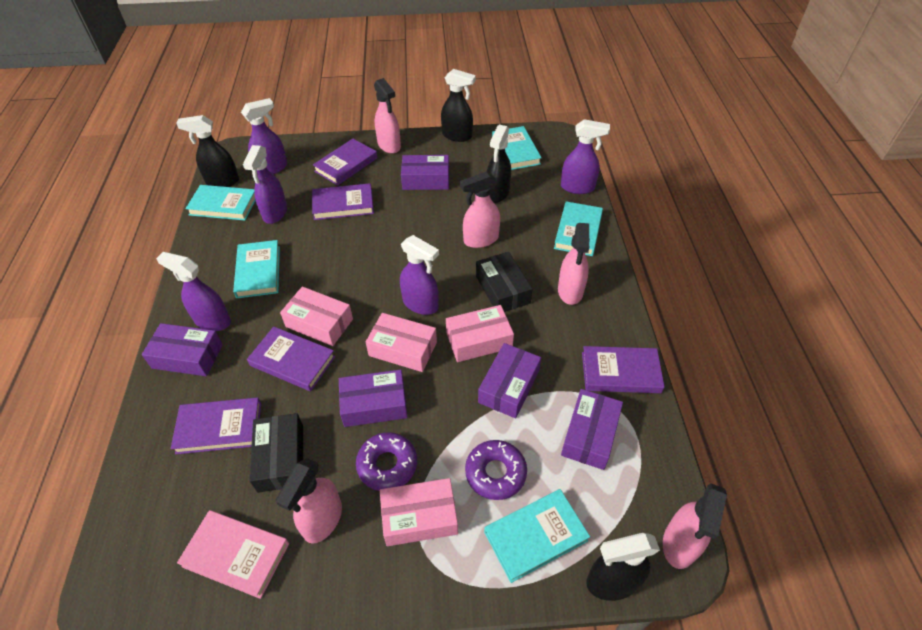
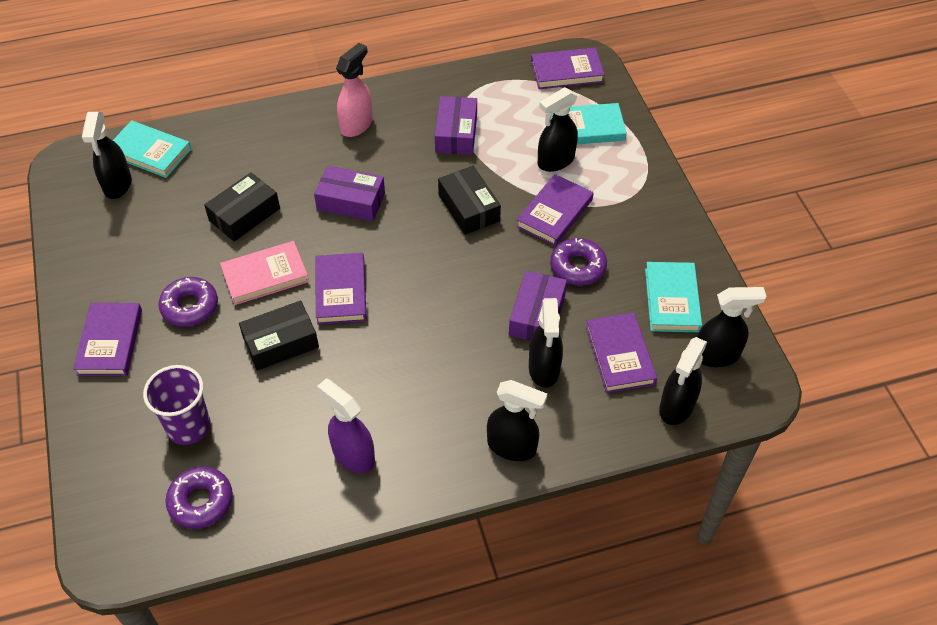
black box: [250,413,303,493] [476,252,532,312] = 2 -> [204,172,280,242] [239,300,319,371] [438,166,501,235] = 3
black spray bottle: [176,115,239,187] [441,69,476,142] [487,125,511,203] [586,533,660,601] = 4 -> [82,112,132,199] [487,380,547,461] [529,298,563,388] [538,87,578,172] [659,337,707,425] [697,287,767,367] = 6
pink box: [280,287,353,346] [366,313,437,372] [380,478,458,546] [446,305,514,362] = 4 -> none = 0
pink spray bottle: [276,458,342,544] [374,78,401,154] [460,172,500,248] [558,223,590,305] [663,483,727,569] = 5 -> [336,43,373,137] = 1
purple box: [142,323,223,376] [339,370,408,427] [401,155,449,190] [478,343,541,418] [561,389,623,470] = 5 -> [314,166,385,221] [435,96,477,155] [509,271,567,341] = 3
purple cup: none = 0 -> [143,365,211,445] = 1
purple donut: [356,432,417,491] [465,440,527,500] = 2 -> [159,277,218,327] [165,467,233,529] [550,238,607,286] = 3
purple spray bottle: [156,252,231,331] [241,98,287,174] [243,145,287,224] [400,235,439,315] [561,119,610,194] = 5 -> [317,378,375,473] = 1
turquoise book: [186,185,256,221] [233,240,280,298] [484,489,590,583] [492,126,542,170] [554,201,603,256] = 5 -> [113,120,191,178] [551,103,627,144] [645,262,702,332] = 3

